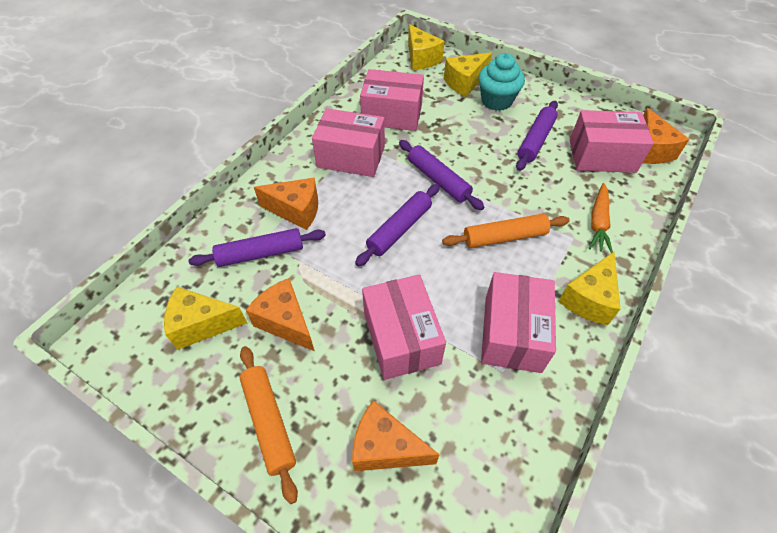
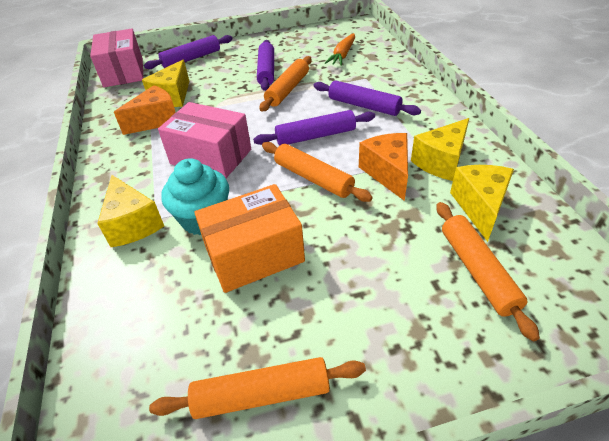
orange box: none = 0 -> [194,184,305,293] = 1
orange cheese: [246,278,315,351] [254,178,318,230] [352,400,440,471] [643,108,690,164] = 4 -> [114,85,176,135] [359,133,408,201] = 2
orange rolling pin: [240,346,298,504] [442,214,570,248] = 2 -> [149,357,366,419] [259,56,311,112] [262,142,373,202] [436,202,540,341] = 4
pink box: [312,108,385,177] [360,69,424,131] [362,275,446,380] [481,272,556,373] [570,110,654,173] = 5 -> [90,29,144,87] [158,102,251,178] = 2

